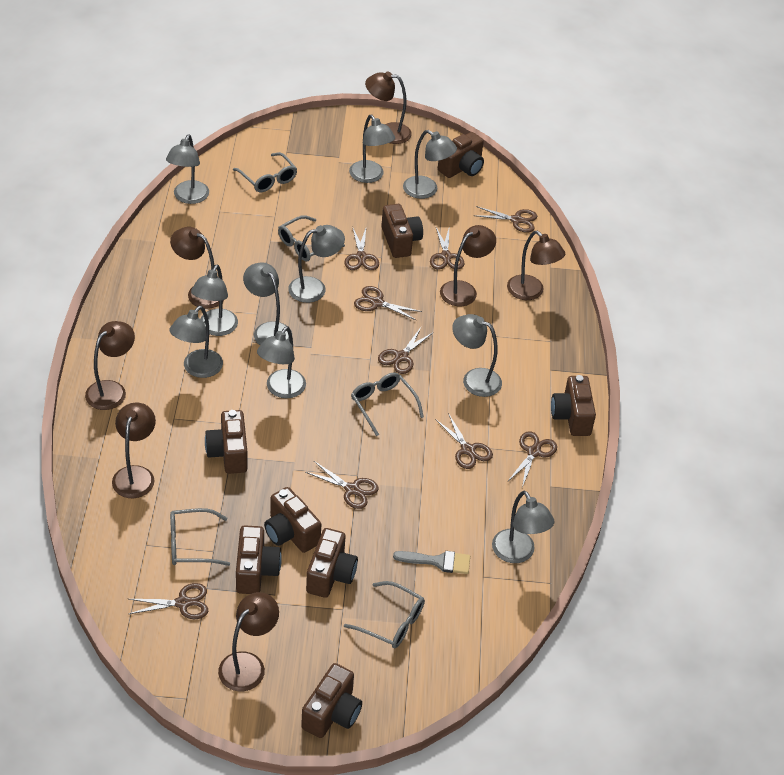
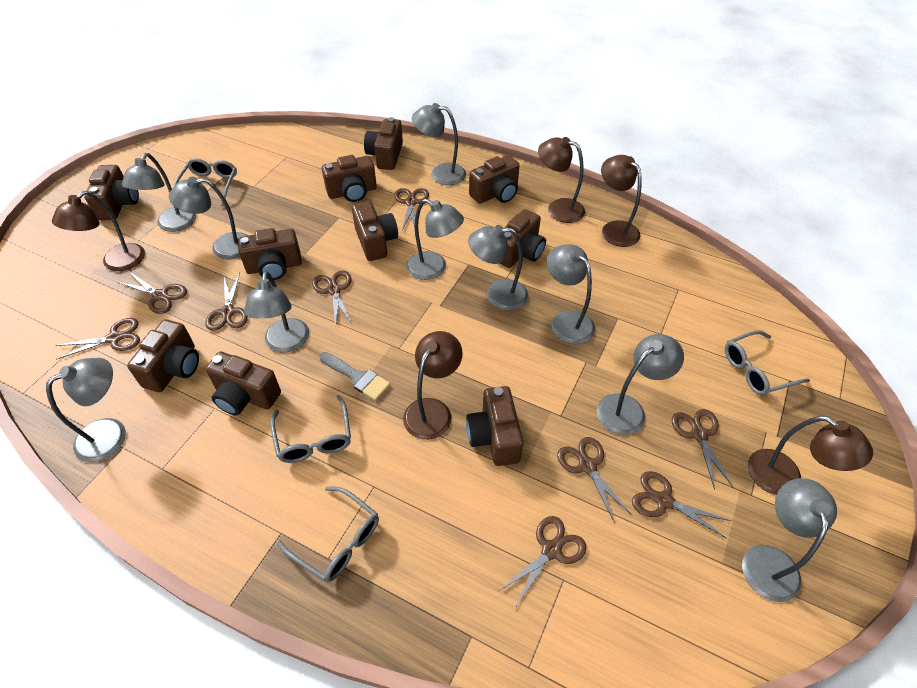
brown camera: [205,410,248,474] [236,526,282,594] [264,487,321,553] [301,663,362,738] [306,528,358,598] [381,204,423,258] [438,132,484,178] [551,375,596,436] = 8 -> [84,165,139,220] [127,319,199,392] [205,352,281,415] [238,228,302,280] [322,155,377,202] [352,201,398,261] [364,117,403,170] [466,386,523,466] [469,155,520,204] [499,209,546,268] = 10
brown lamp: [85,321,135,410] [112,402,156,498] [170,227,224,309] [218,592,279,691] [365,72,412,144] [440,225,496,306] [507,231,565,300] = 7 -> [52,191,145,271] [403,331,463,440] [538,137,585,223] [601,155,642,247] [748,416,873,495] = 5
grey glasses: [170,508,230,566] [233,152,297,192] [278,215,345,261] [344,581,425,648] [351,373,424,436] = 5 -> [174,158,237,206] [270,395,351,463] [277,486,379,582] [725,330,810,396] = 4

